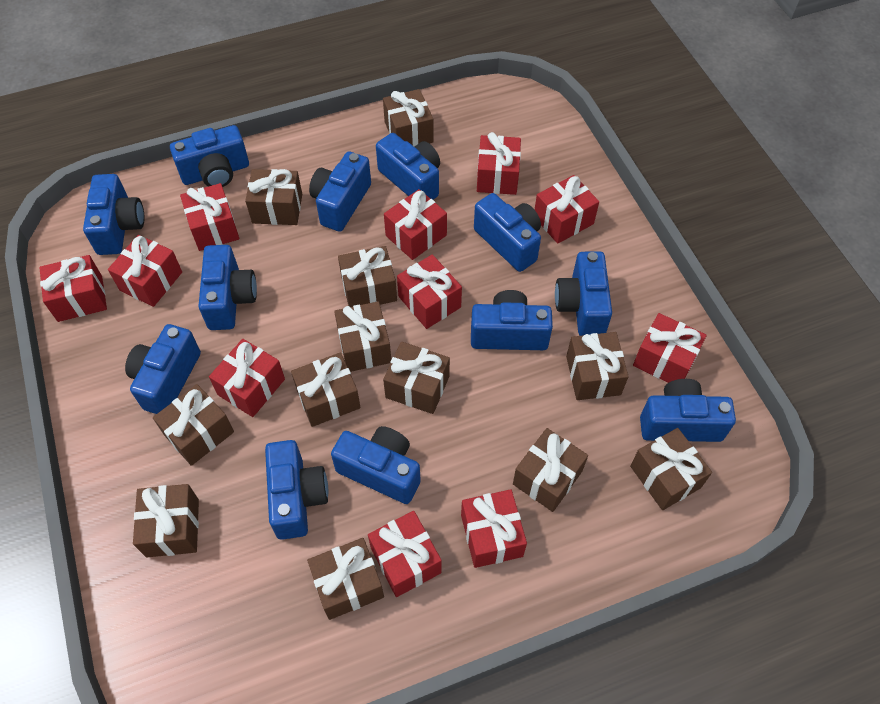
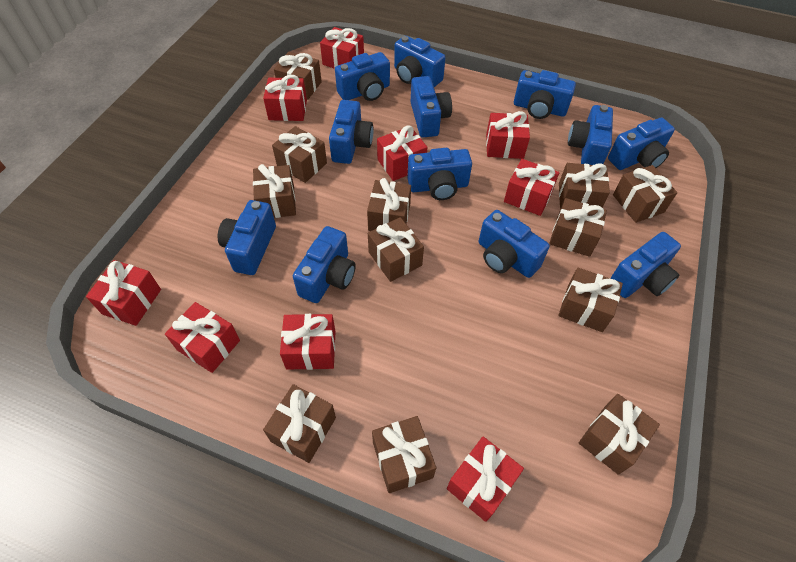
red gift: [39,255,107,322] [108,235,182,307] [180,183,239,251] [209,339,285,417] [368,511,442,597] [384,189,447,260] [397,254,462,329] [461,489,527,568] [477,132,521,195] [535,175,599,244] [633,313,707,383] = 11 -> [86,260,161,326] [165,302,240,373] [263,75,307,121] [280,314,336,370] [320,27,364,69] [377,125,428,181] [447,437,524,522] [486,111,530,159] [504,159,559,216] = 9

